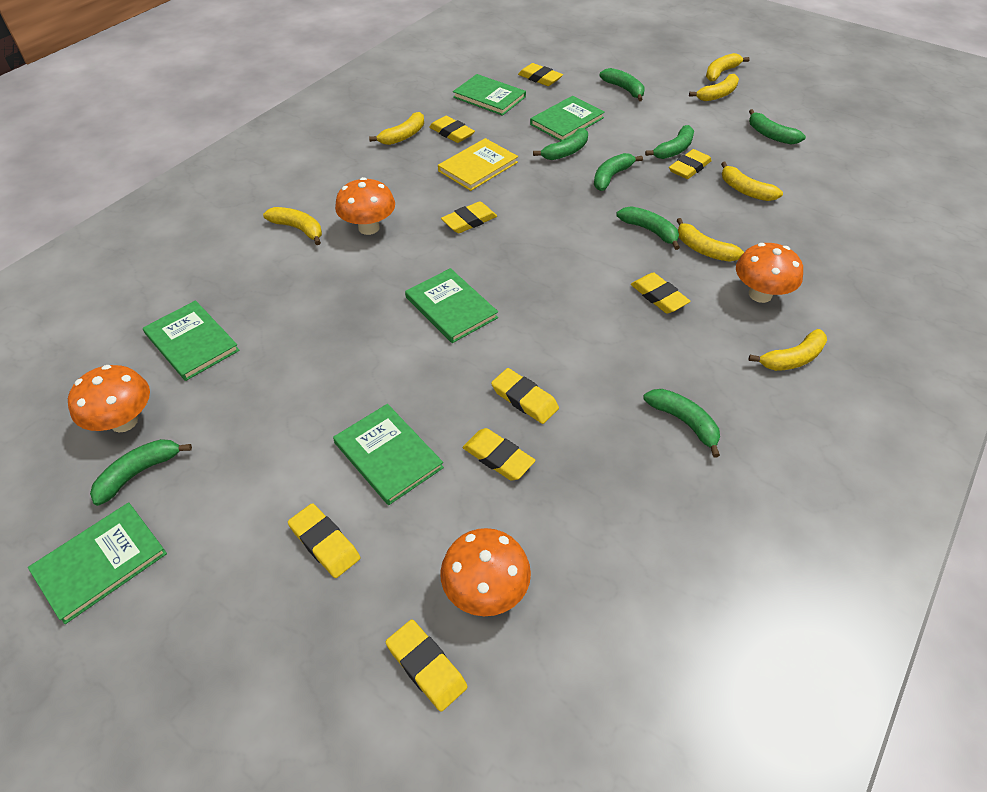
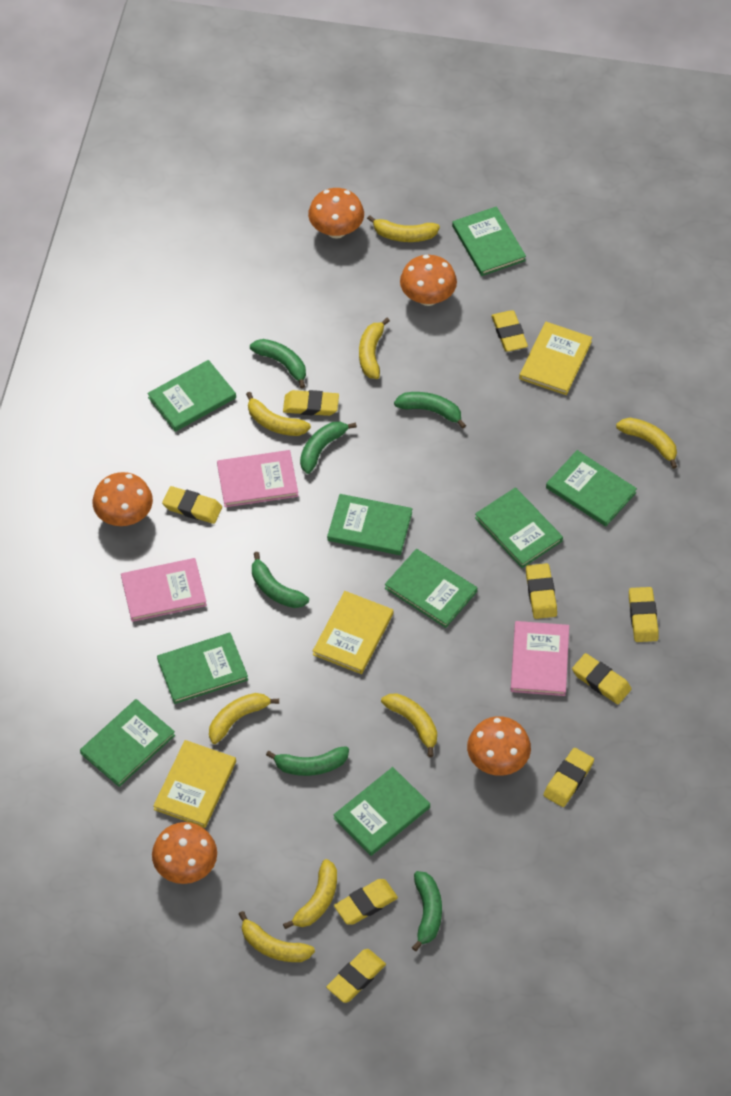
green banana: [90,439,192,506] [533,128,588,160] [594,153,643,191] [599,68,645,101] [616,206,680,250] [643,389,720,458] [645,125,694,159] [749,109,806,144] = 8 -> [250,339,306,389] [252,552,309,608] [266,746,349,776] [300,421,357,474] [394,392,466,429] [412,871,442,951] = 6
green book: [28,502,167,624] [143,300,240,381] [333,404,444,505] [405,268,498,343] [453,74,526,116] [530,96,605,141] = 6 -> [80,699,175,787] [147,360,236,432] [157,633,248,704] [327,494,412,555] [333,767,430,856] [385,549,477,628] [452,206,526,276] [475,487,563,568] [546,450,637,526] = 9
orange mushroom: [68,365,150,432] [335,177,395,235] [440,528,531,616] [736,243,803,303] = 4 -> [92,472,153,526] [152,822,217,884] [308,188,364,239] [400,255,457,306] [467,716,531,776] = 5
pink book: none = 0 -> [121,558,207,622] [217,450,298,507] [511,621,569,696] = 3
yellow banana: [263,207,322,245] [369,112,424,145] [676,218,744,262] [689,74,739,101] [706,53,750,82] [721,162,783,201] [749,329,827,371] = 7 -> [209,693,279,744] [239,911,315,962] [246,392,311,436] [283,859,337,929] [359,318,390,379] [367,215,440,242] [381,693,437,757] [616,418,677,469] = 8
yellow book: [438,138,518,191] = 1 -> [153,740,236,828] [313,591,393,674] [519,322,592,395] = 3

